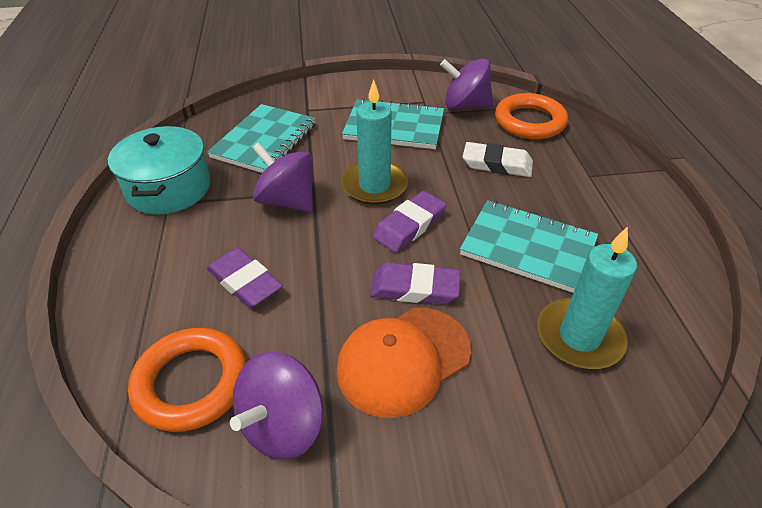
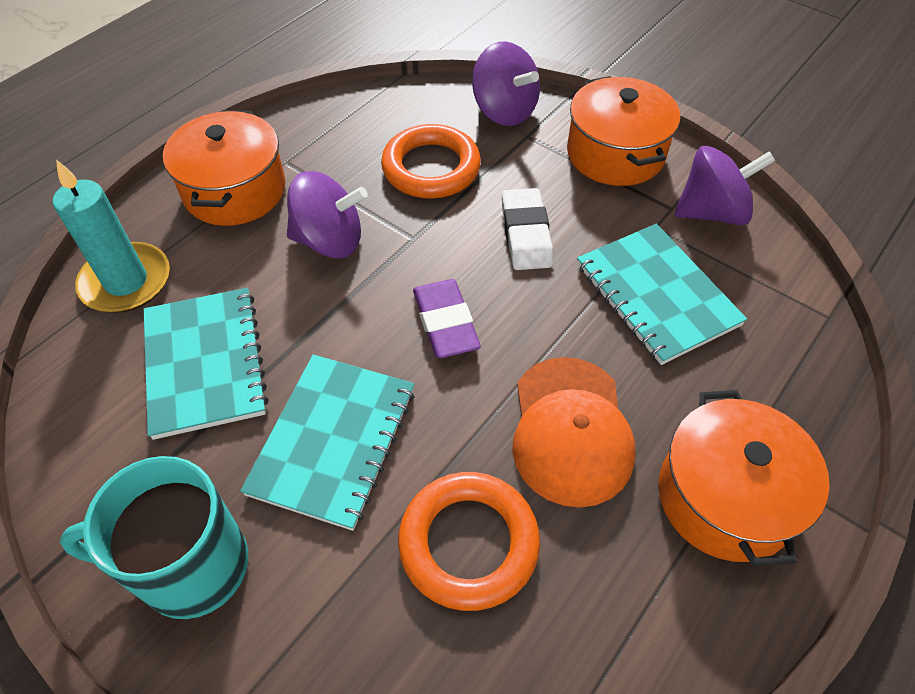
orange pot: none = 0 -> [163,110,286,226] [567,76,680,186] [658,390,830,567] = 3
purple eraser: [207,248,283,308] [370,262,461,304] [372,191,446,252] = 3 -> [413,279,481,358] = 1
turquoise candle: [341,79,408,205] [537,226,637,369] = 2 -> [53,160,170,313] = 1
turquoise mug: none = 0 -> [60,456,248,619] = 1
turquoise pot: [108,126,210,214] = 1 -> none = 0

